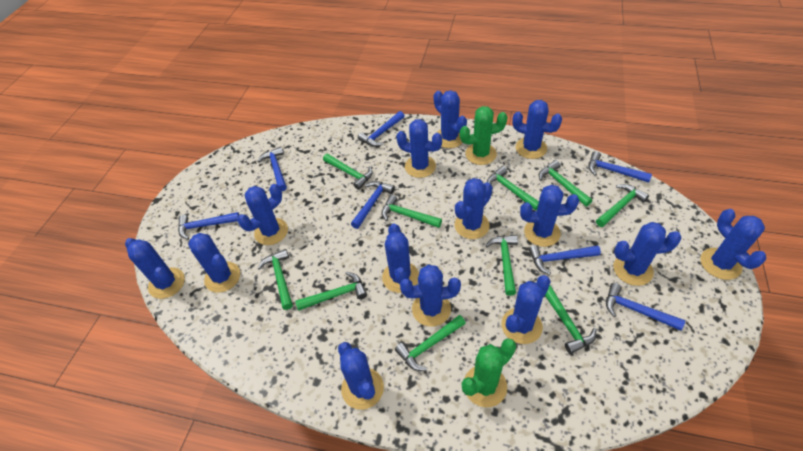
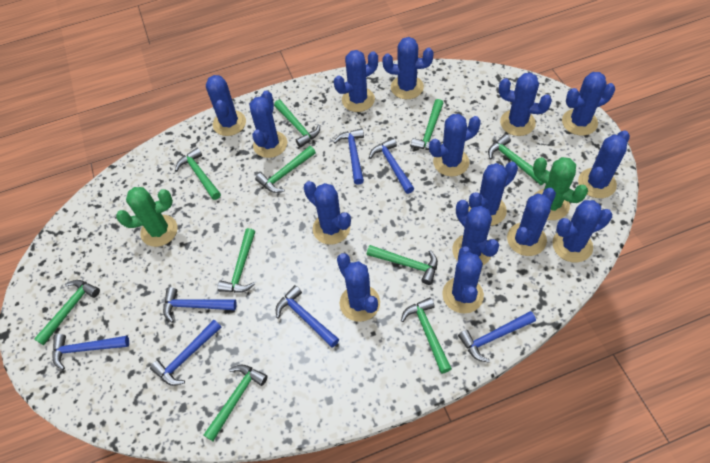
blue cactus: [125,238,185,299] [188,233,240,293] [238,184,288,245] [338,342,384,410] [382,224,419,293] [396,119,442,178] [400,265,461,327] [434,90,467,148] [455,178,493,239] [502,275,551,344] [512,100,562,159] [520,185,579,247] [613,222,682,286] [701,209,766,280] = 14 -> [206,75,246,136] [250,91,287,158] [304,181,351,245] [334,50,378,112] [337,253,380,322] [382,37,434,99] [429,114,481,176] [442,246,484,313] [452,200,499,265] [469,162,518,226] [498,73,552,136] [507,188,556,256] [552,200,612,263] [562,72,615,136] [578,130,630,198] = 15

